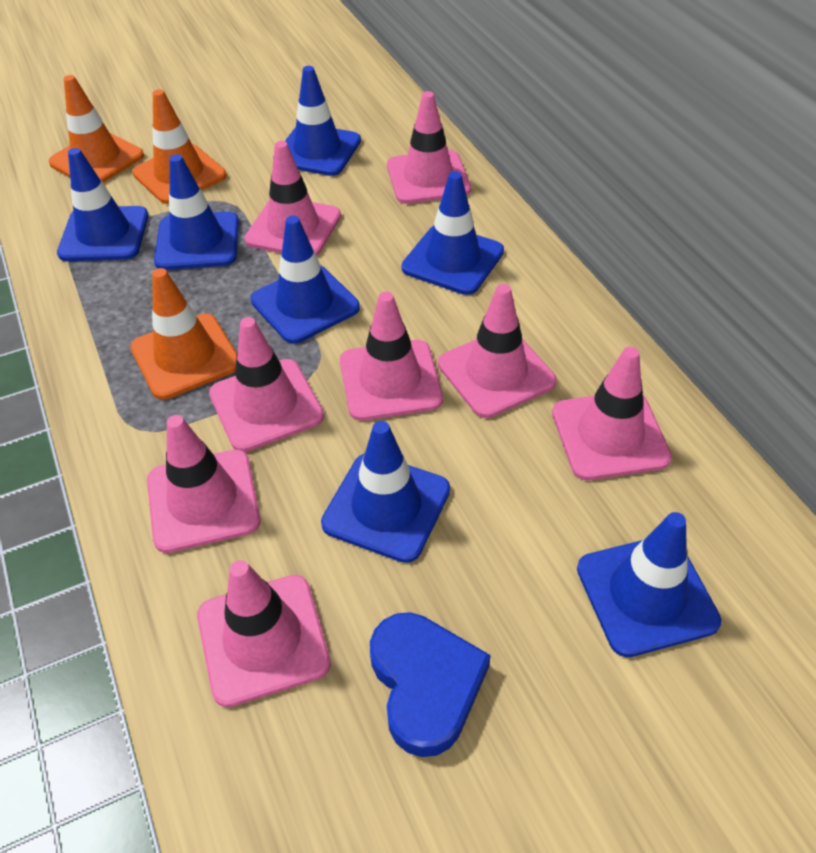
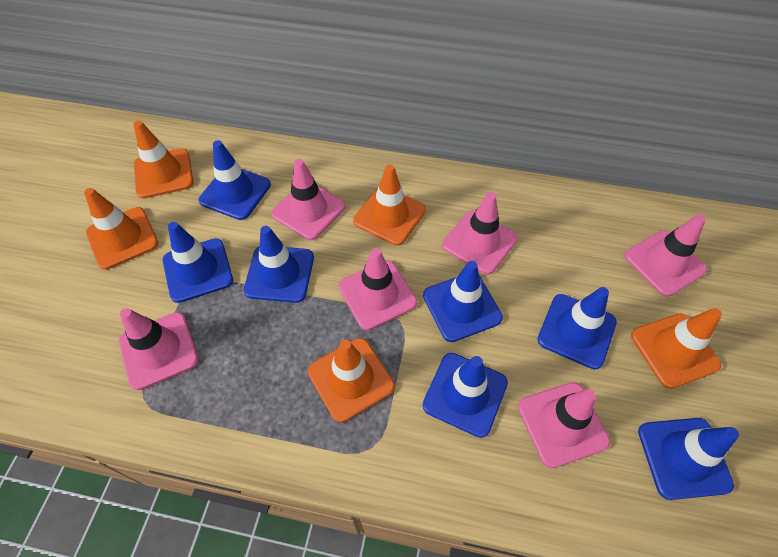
blue heart: [370,612,491,757] = 1 -> none = 0
orange traffic cone: [48,75,144,183] [130,268,237,400] [132,89,227,204] = 3 -> [84,188,158,270] [133,121,193,199] [308,338,395,422] [353,164,426,246] [631,308,722,389] = 5
pink traffic cone: [147,415,261,553] [197,560,331,707] [209,317,324,452] [244,141,341,256] [340,292,443,421] [387,91,471,204] [438,284,557,418] [552,347,672,480] = 8 -> [119,308,199,390] [271,159,345,240] [338,248,417,330] [442,192,518,274] [518,382,610,468] [624,214,707,297] = 6

